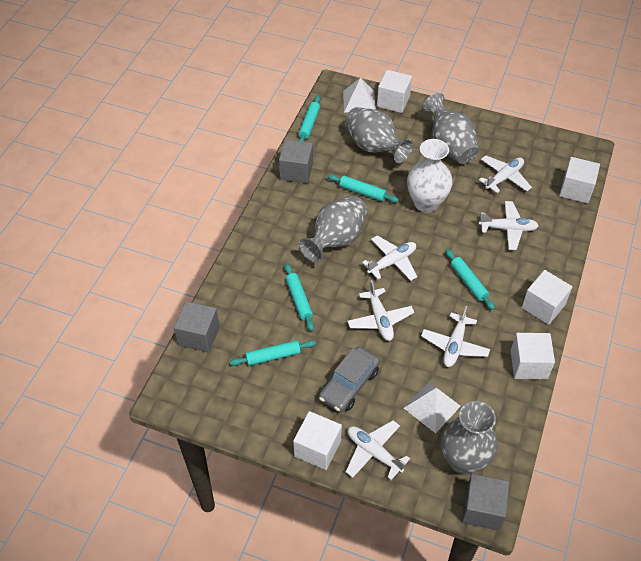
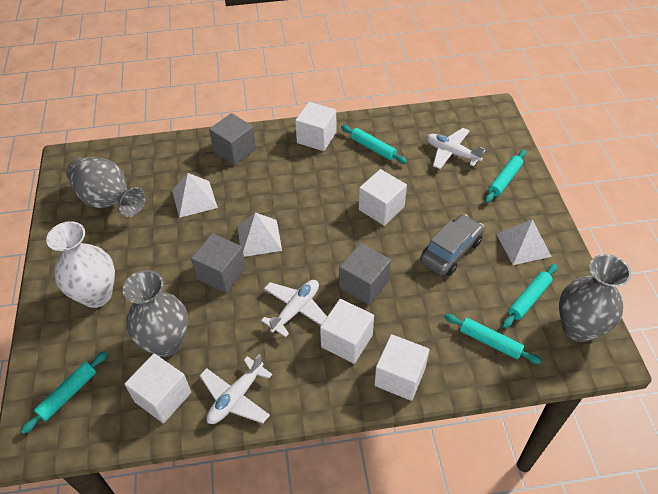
grey vase: [299,196,368,263] [345,107,414,163] [421,93,479,164] [441,401,498,474] = 4 -> [66,158,146,217] [123,270,188,357] [559,254,631,342] = 3
white plane: [346,420,410,480] [347,280,414,341] [362,235,417,281] [421,306,490,367] [479,155,532,193] [479,201,539,250] = 6 -> [199,354,273,424] [261,280,327,337] [426,128,485,169] = 3
white pyramid: [343,78,376,113] [404,382,461,433] = 2 -> [172,173,218,218] [237,212,282,257] [497,219,552,265] = 3

